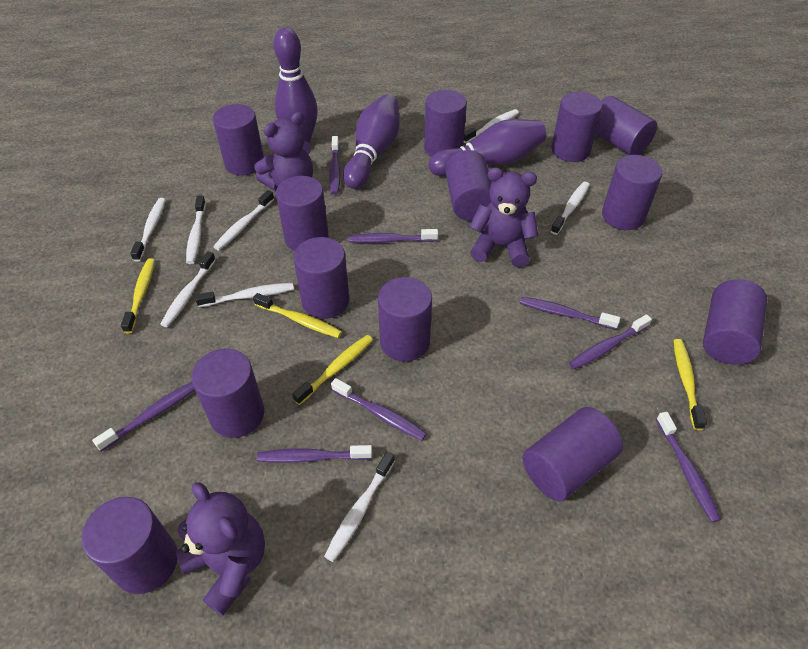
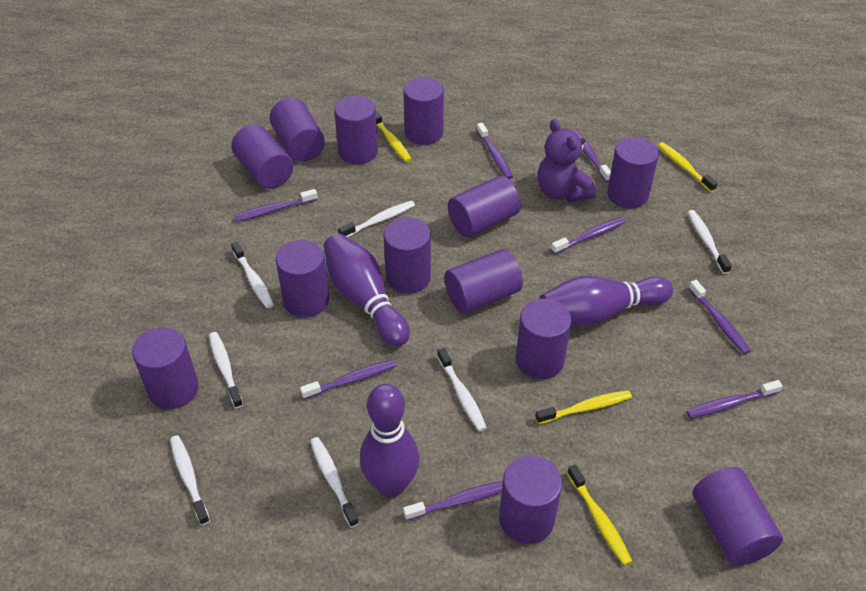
purple teddy bear: [176,482,265,616] [254,112,313,191] [469,168,538,267] = 3 -> [537,119,596,202] = 1
white toothbrush: [130,198,166,262] [160,251,216,327] [186,195,206,264] [195,283,294,307] [213,190,274,250] [324,452,395,562] [464,109,519,143] [551,182,590,235] = 8 -> [170,435,210,525] [209,332,243,408] [231,242,274,308] [310,437,359,528] [338,201,415,237] [437,348,487,431] [687,210,732,274] = 7

